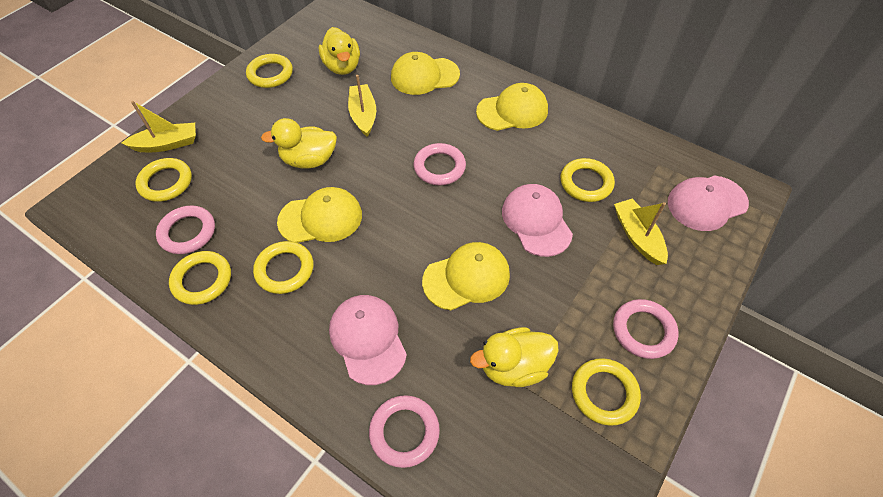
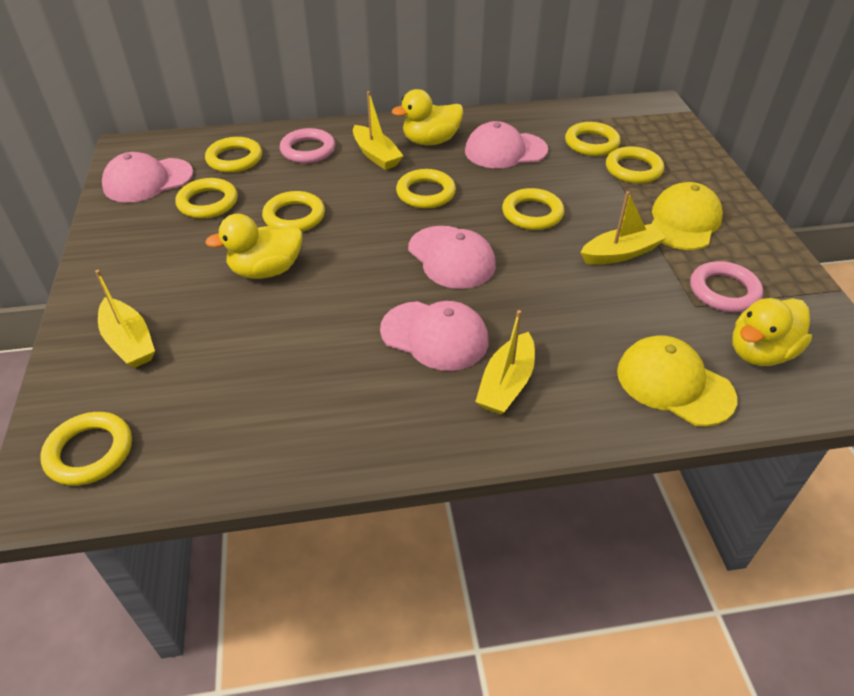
pink cap: [329,295,407,385] [502,184,573,257] [668,175,749,231] = 3 -> [102,152,193,202] [380,301,488,371] [408,226,496,289] [465,121,548,168] = 4
pink ring: [156,205,215,254] [369,395,440,468] [413,143,466,185] [613,299,679,359] = 4 -> [280,128,335,163] [690,261,763,312] = 2
yellow boat: [121,101,196,152] [348,75,376,137] [614,199,668,265] = 3 -> [95,270,155,368] [353,91,403,170] [475,310,535,415] [580,191,667,265] = 4
yellow cap: [277,187,362,243] [391,52,460,95] [422,242,510,310] [476,83,548,131] = 4 -> [617,335,737,427] [652,182,723,250] = 2
yellow ring: [135,158,192,202] [169,251,231,305] [246,54,293,88] [253,241,313,294] [561,158,615,202] [572,358,641,426] = 6 -> [40,412,132,486] [176,178,238,218] [205,137,262,173] [262,191,325,232] [396,169,456,208] [502,188,565,230] [565,122,621,156] [606,146,664,184] = 8

